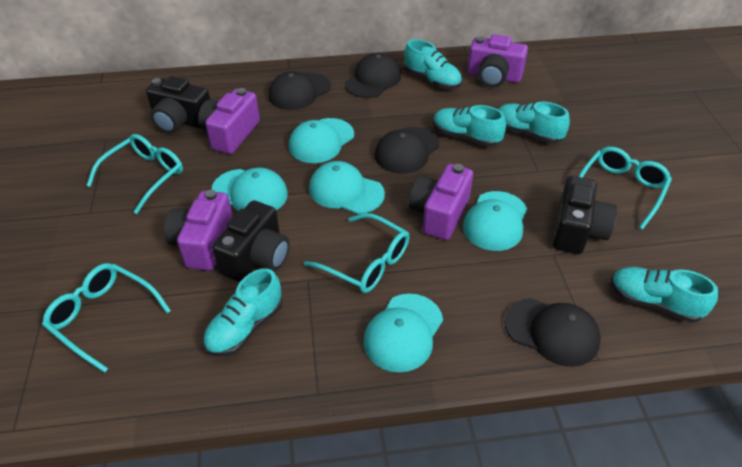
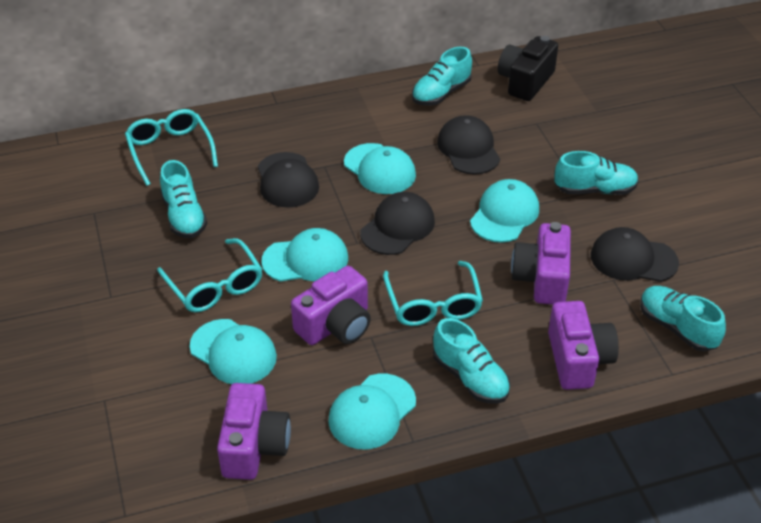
black camera: [146,76,210,134] [212,200,289,282] [553,176,617,254] = 3 -> [498,36,558,101] = 1
turquoise glasses: [42,263,171,373] [86,134,183,214] [304,213,409,293] [578,147,672,230] = 4 -> [125,109,218,186] [157,238,262,312] [383,261,483,326] = 3

